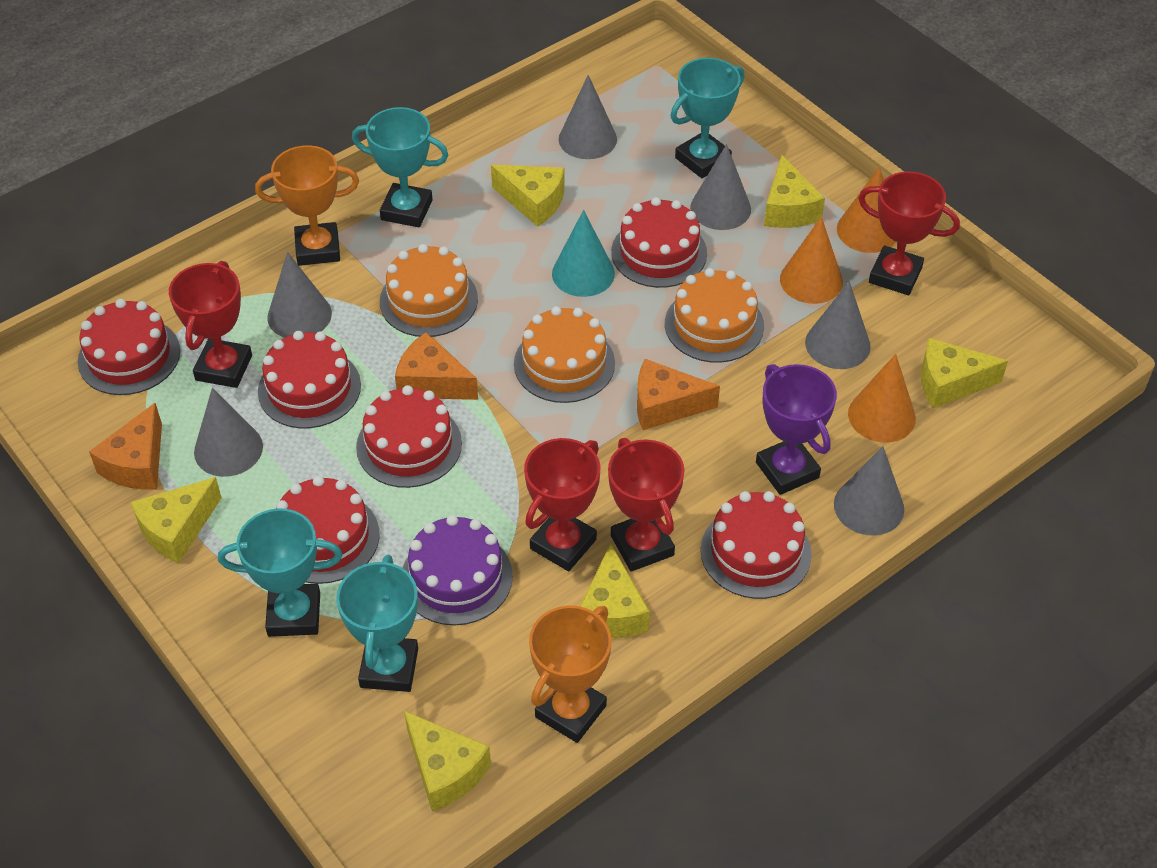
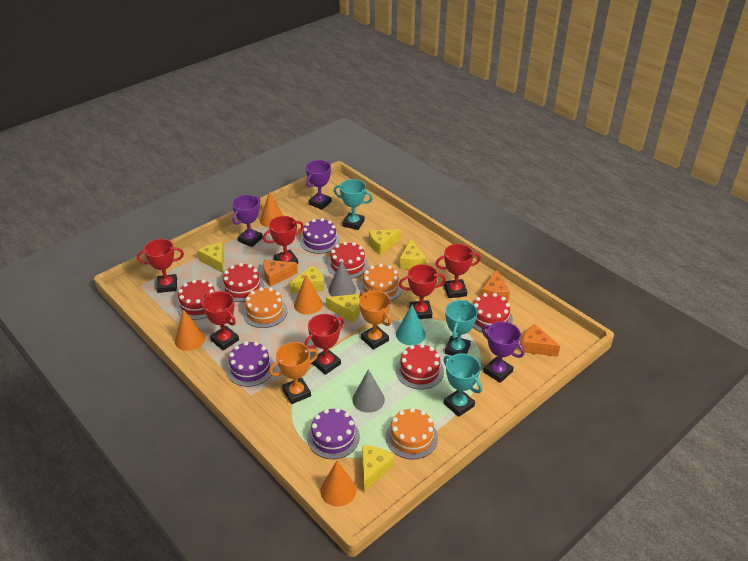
grey cone: [194,388,263,477] [267,252,332,338] [559,75,617,159] [690,144,751,230] [805,281,871,369] [834,446,904,536] = 6 -> [328,260,356,297] [352,369,385,413] = 2
orange cone: [780,217,843,304] [837,167,896,253] [848,354,916,443] = 3 -> [175,309,205,351] [260,191,283,228] [294,275,323,315] [320,461,357,506] = 4
purple cake: [403,515,513,625] = 1 -> [226,341,275,387] [300,218,340,254] [307,408,360,459] = 3
purple trophy: [756,364,837,495] = 1 -> [232,195,263,247] [305,160,332,210] [482,322,524,383] = 3
red cake: [78,299,180,395] [258,331,361,428] [276,476,379,584] [356,385,462,488] [611,197,707,288] [701,491,812,599] = 6 -> [176,279,215,320] [221,263,264,302] [327,242,369,279] [396,343,444,390] [473,293,513,334] = 5
red trophy: [169,261,252,388] [524,438,601,571] [608,438,685,571] [858,171,960,295] = 4 -> [137,239,184,293] [202,291,239,350] [263,216,304,264] [305,314,344,375] [399,264,446,319] [435,244,481,298] = 6
turquoise trophy: [218,508,343,637] [336,555,418,692] [352,107,449,227] [670,58,745,178] = 4 -> [334,179,373,230] [444,353,482,417] [445,300,478,356] = 3

